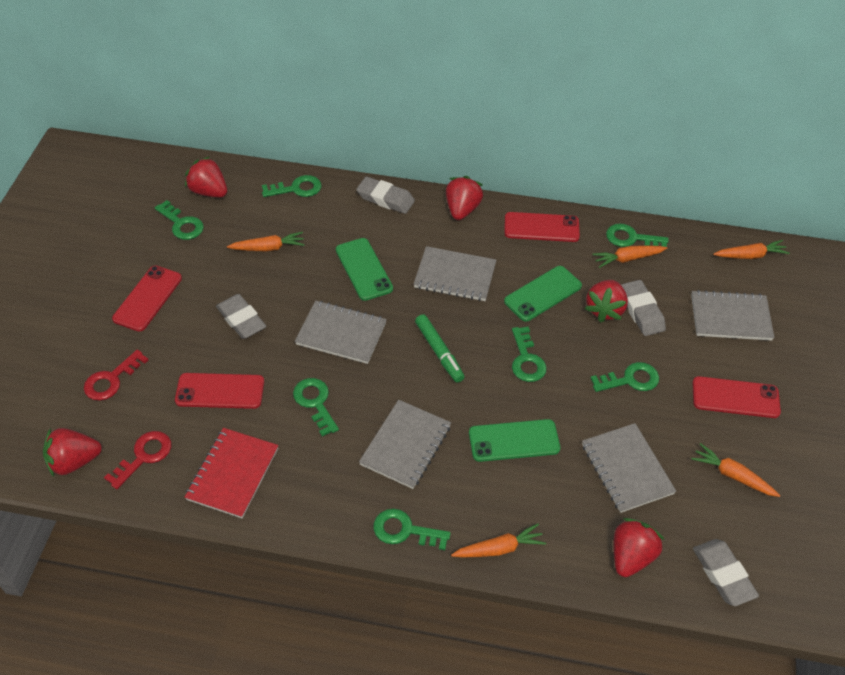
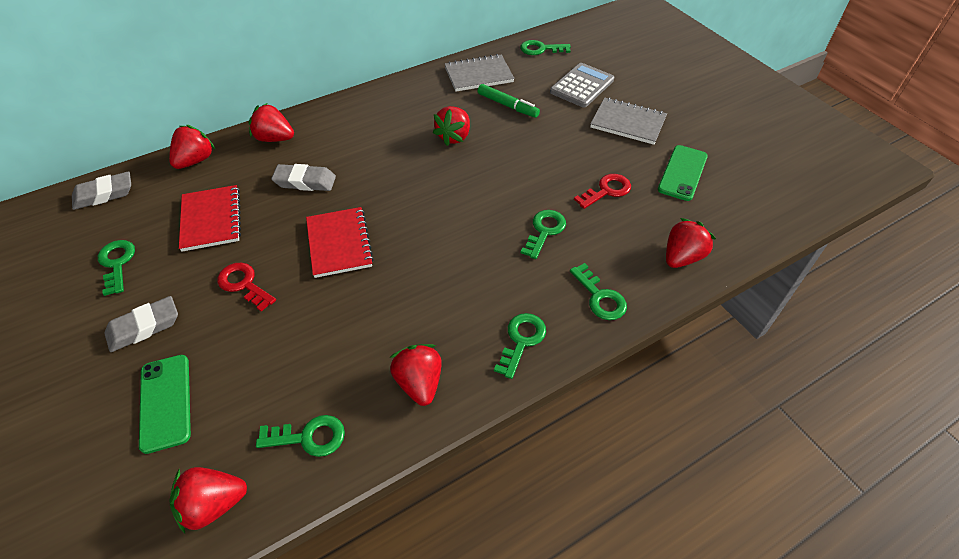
green key: [155,200,204,240] [262,175,322,197] [293,378,339,436] [373,509,451,550] [512,327,547,382] [590,362,659,392] [606,223,668,247] = 7 -> [98,240,135,296] [256,415,345,457] [494,313,546,379] [520,40,571,55] [521,210,566,259] [570,263,627,320] = 6
green phone: [336,238,393,301] [469,419,560,462] [504,266,582,321] = 3 -> [139,355,191,454] [658,145,708,201] = 2
grey calculator: none = 0 -> [550,63,614,108] = 1
grey eraser: [216,294,266,339] [356,177,415,214] [621,280,666,336] [693,539,759,606] = 4 -> [72,172,131,210] [105,296,178,352] [271,164,336,191] = 3
grey notebook: [295,301,387,364] [359,400,451,489] [414,246,496,301] [582,423,676,513] [691,290,775,341] = 5 -> [445,54,514,92] [590,97,667,145] = 2
orange carrot: [227,232,305,251] [451,523,546,557] [592,245,667,268] [691,443,780,497] [713,240,790,259] = 5 -> none = 0
red notebook: [185,428,278,518] = 1 -> [179,185,241,252] [306,207,374,278] = 2
red phone: [112,266,182,332] [175,373,264,409] [504,212,580,242] [692,376,781,418] = 4 -> none = 0
red strawberry: [43,428,102,477] [185,157,227,197] [446,176,483,220] [584,280,628,323] [614,518,665,577] = 5 -> [169,125,215,169] [170,467,247,533] [248,103,294,142] [390,344,442,406] [433,106,470,146] [666,218,716,268] = 6

